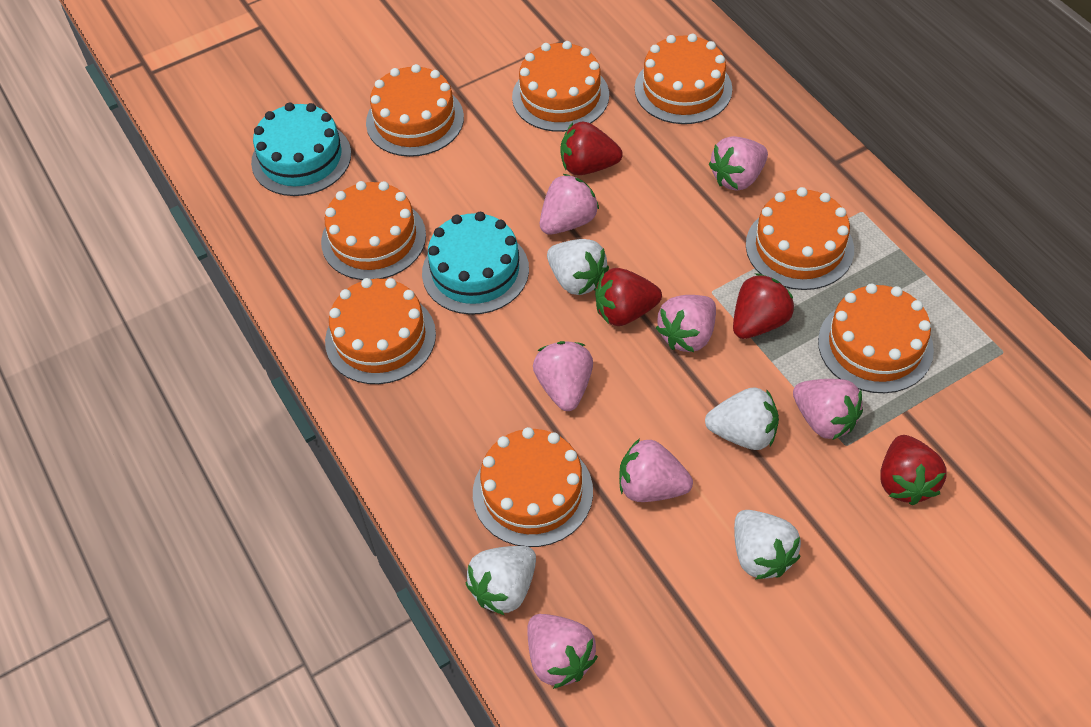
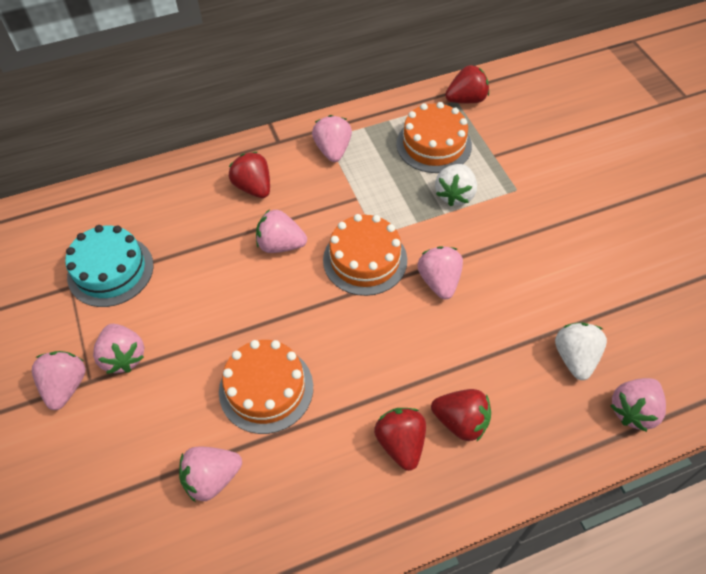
orange cake: [321,181,426,280] [325,278,436,384] [366,64,464,157] [473,427,593,547] [512,41,609,132] [635,34,732,124] [746,187,854,290] [818,283,934,393] = 8 -> [219,340,313,434] [323,214,407,296] [396,102,472,173] = 3
turquoise cake: [251,102,351,196] [422,212,529,315] = 2 -> [65,225,153,307] = 1
white strawberry: [466,546,536,615] [547,239,609,295] [705,387,779,450] [734,510,801,580] = 4 -> [435,164,477,206] [555,323,607,380] = 2

